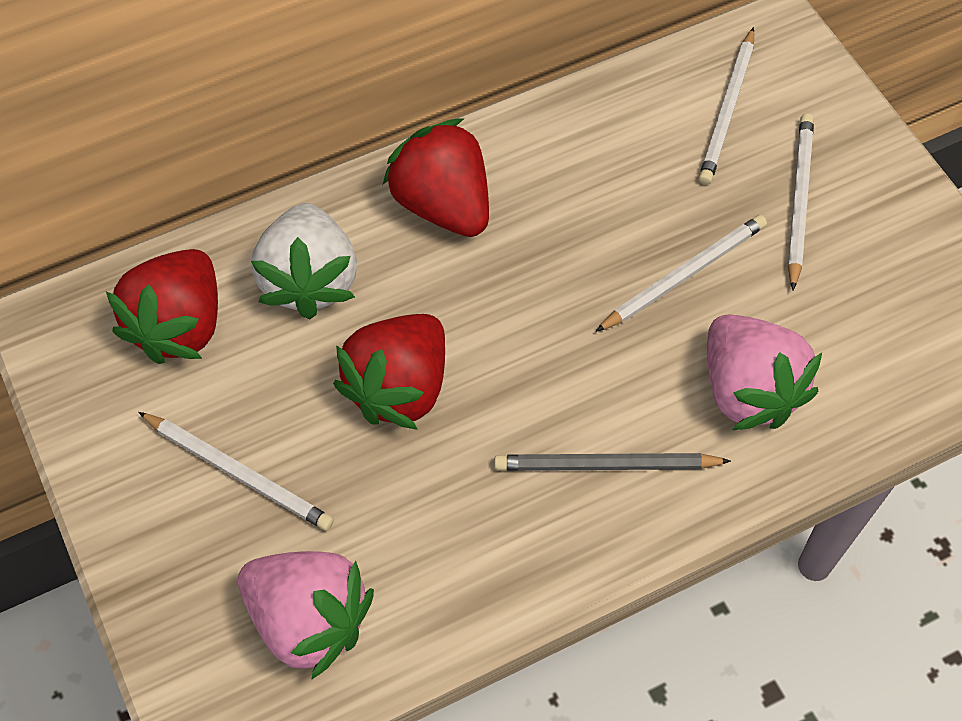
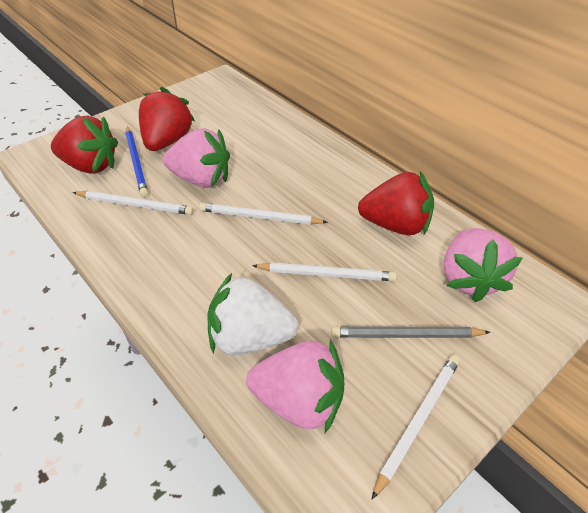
blue pencil: none = 0 -> [125,126,148,197] = 1
pink strawberry: [238,551,374,679] [707,315,822,430] = 2 -> [163,128,230,188] [246,339,344,433] [444,228,523,302] = 3

